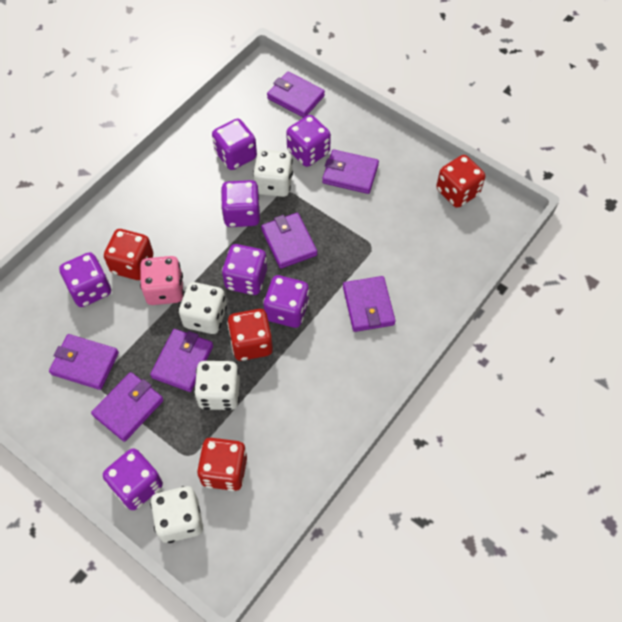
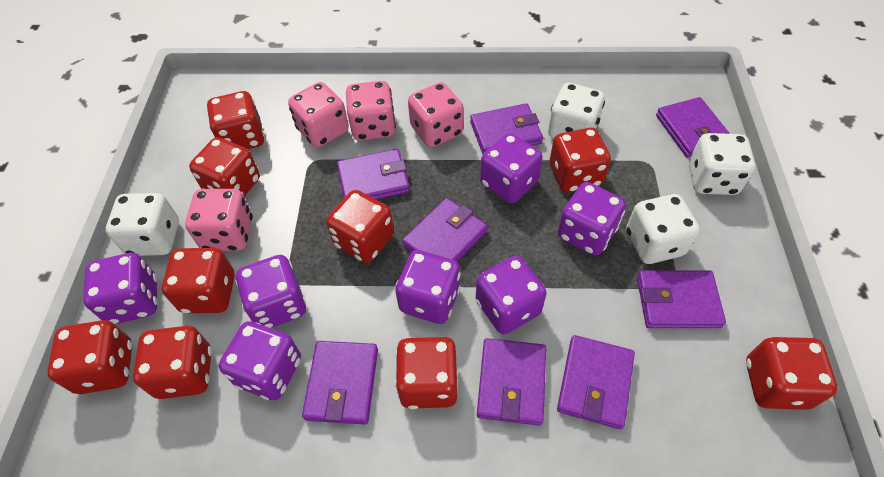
pink dice: [140,256,184,305] = 1 -> [185,189,253,251] [288,82,349,147] [346,81,396,141] [408,82,464,148] = 4
purple wallet: [49,334,119,390] [91,372,164,442] [150,329,213,392] [261,213,318,269] [267,72,325,118] [322,149,379,194] [343,276,396,332] = 7 -> [302,341,378,424] [337,149,410,200] [402,198,487,262] [470,103,543,154] [477,338,546,425] [557,335,635,429] [637,270,726,328] [656,97,730,158] = 8
red dice: [104,229,153,280] [197,438,247,491] [227,309,273,361] [436,155,485,208] = 4 -> [47,320,132,394] [133,326,212,399] [162,248,235,313] [189,137,260,196] [207,91,264,149] [326,190,394,263] [395,337,458,409] [550,128,611,193] [746,337,837,410] = 9

